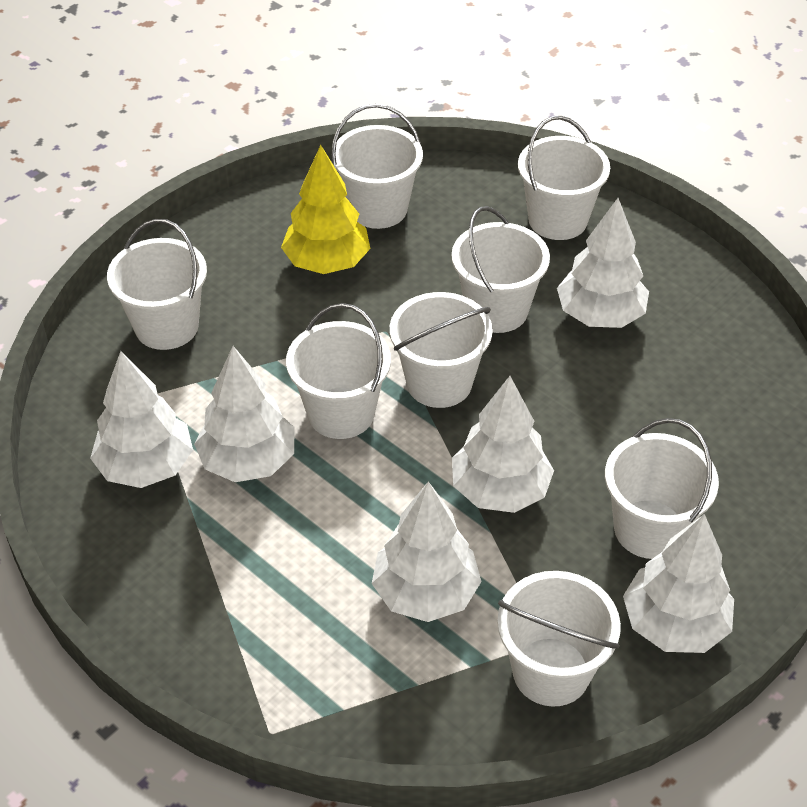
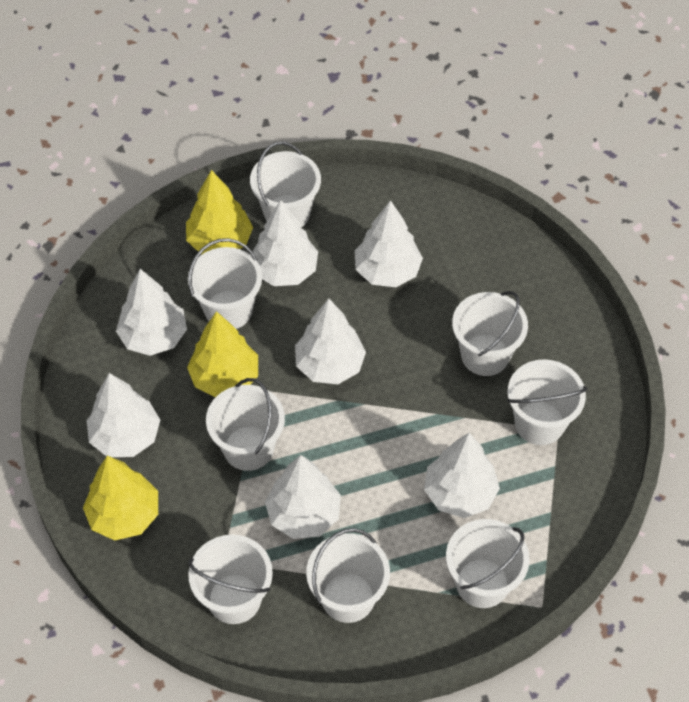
white tree: [90,351,193,488] [194,346,294,482] [372,482,482,622] [452,376,554,513] [557,198,649,328] [623,514,734,653] = 6 -> [87,373,160,457] [116,269,187,356] [250,200,318,286] [265,455,341,539] [295,299,366,384] [355,200,423,287] [424,433,500,518] = 7
yellow tree: [281,145,371,274] = 1 -> [83,456,158,541] [186,170,253,255] [187,311,258,397] = 3

